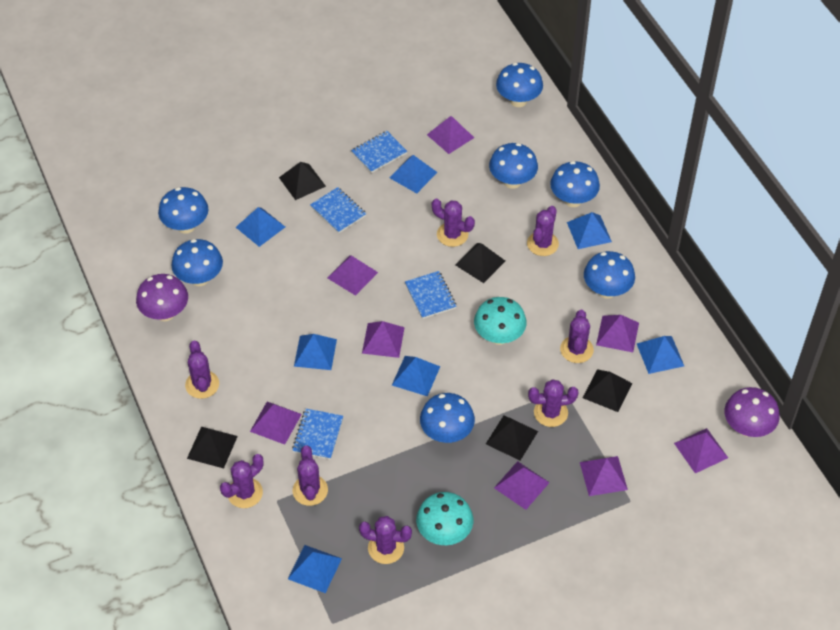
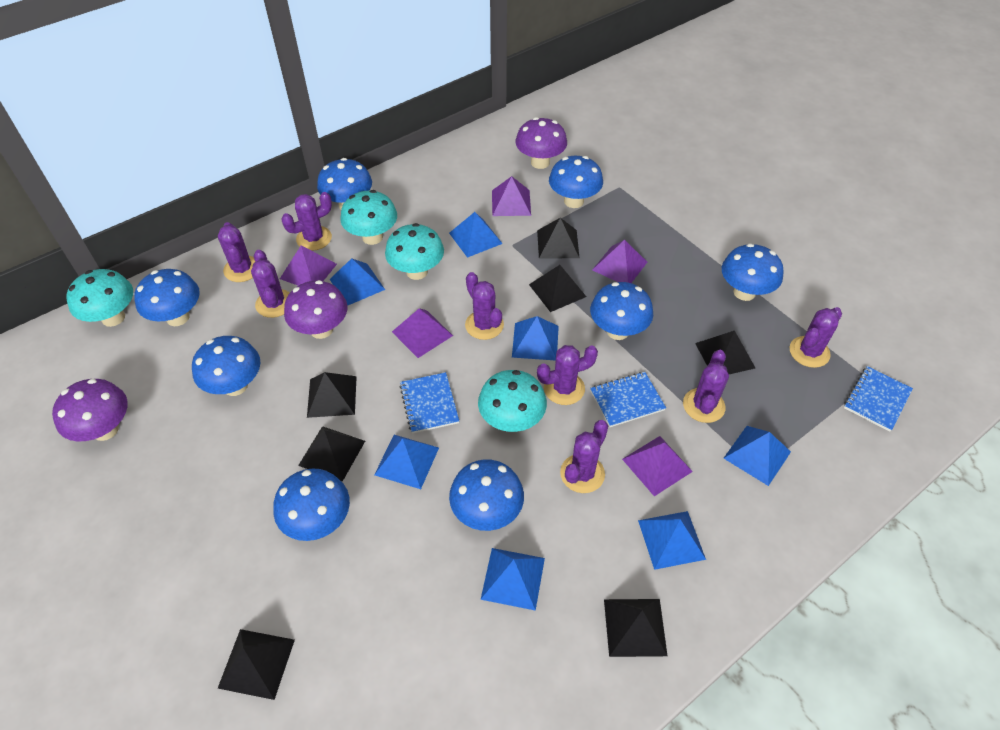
black pyramid: [187,427,238,468] [279,162,326,200] [456,243,505,283] [486,415,538,460] [583,369,632,412] = 5 -> [218,629,295,700] [298,426,365,482] [307,372,357,418] [529,265,586,312] [537,218,580,259] [604,599,667,657] [695,331,755,374] = 7
blue mushroom: [158,187,208,234] [171,239,223,286] [420,393,475,443] [489,143,538,189] [496,63,543,107] [550,161,600,207] [584,251,635,299] = 7 -> [134,269,200,326] [192,336,260,396] [273,468,350,541] [317,158,372,209] [449,459,524,531] [549,156,603,208] [590,282,653,340] [722,244,783,301] = 8
blue notebook: [292,409,343,460] [310,187,366,233] [351,131,407,173] [405,271,457,319] = 4 -> [400,372,459,433] [590,372,666,427] [844,366,913,432] = 3
purple mushroom: [136,274,188,321] [724,387,780,437] = 2 -> [52,379,128,442] [284,280,348,339] [516,117,567,169] = 3
purple pyramid: [250,402,302,445] [328,255,378,296] [362,321,405,358] [427,116,474,154] [494,461,550,510] [580,456,628,496] [596,315,639,352] [674,428,728,473] = 8 -> [280,245,337,286] [392,308,453,358] [492,176,531,216] [592,240,647,283] [622,436,693,496] = 5
turquoise mushroom: [416,492,473,545] [474,297,527,345] = 2 -> [66,269,133,327] [340,190,397,245] [385,223,444,280] [478,370,547,432] = 4

